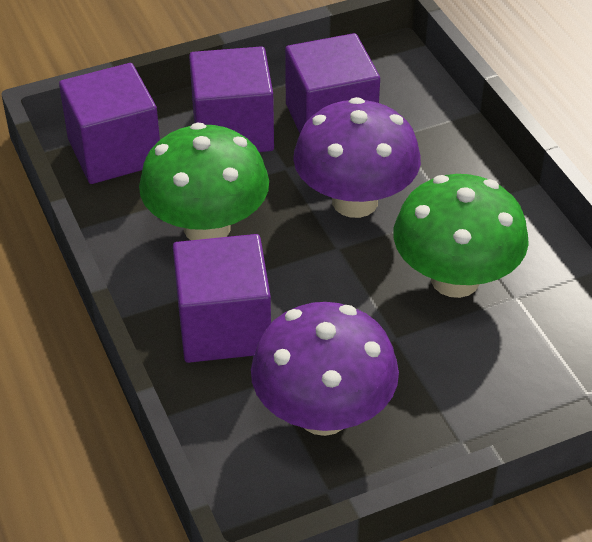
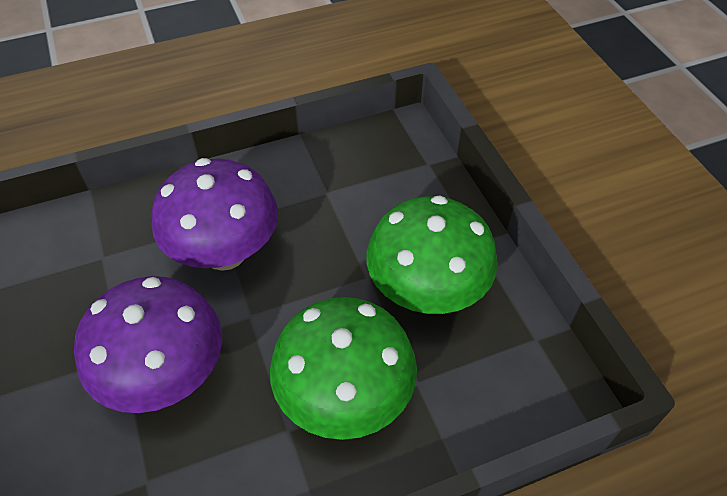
purple cube: [59,63,160,184] [173,234,271,363] [189,46,274,152] [285,33,380,133] = 4 -> none = 0

